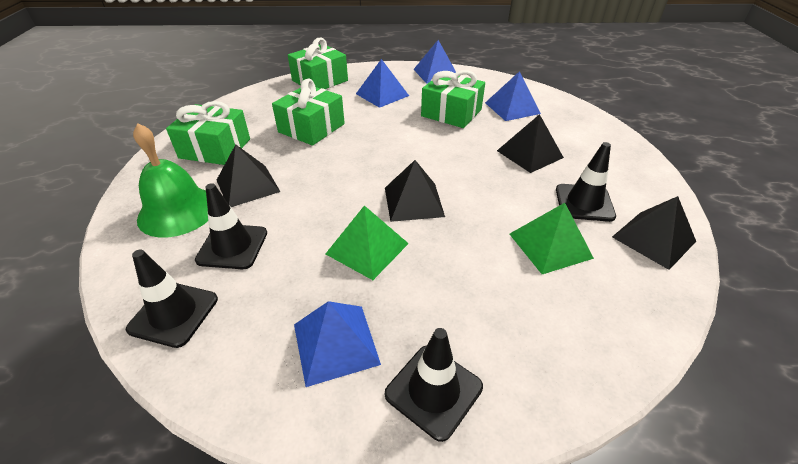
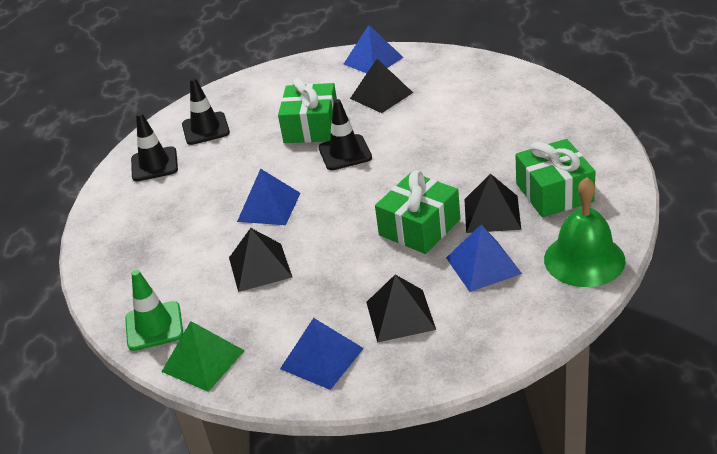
black traffic cone: [126,249,218,348] [195,183,267,269] [385,328,483,442] [556,142,616,222] = 4 -> [131,112,178,181] [182,78,230,145] [318,99,372,170] = 3
green gift: [166,101,250,165] [272,79,345,146] [288,38,348,89] [421,70,485,128] = 4 -> [278,78,337,143] [375,170,460,254] [515,139,595,217] = 3
green pyramid: [326,205,409,280] [510,203,594,274] = 2 -> [162,321,245,392] = 1
green traffic cone: none = 0 -> [125,270,183,351] = 1

